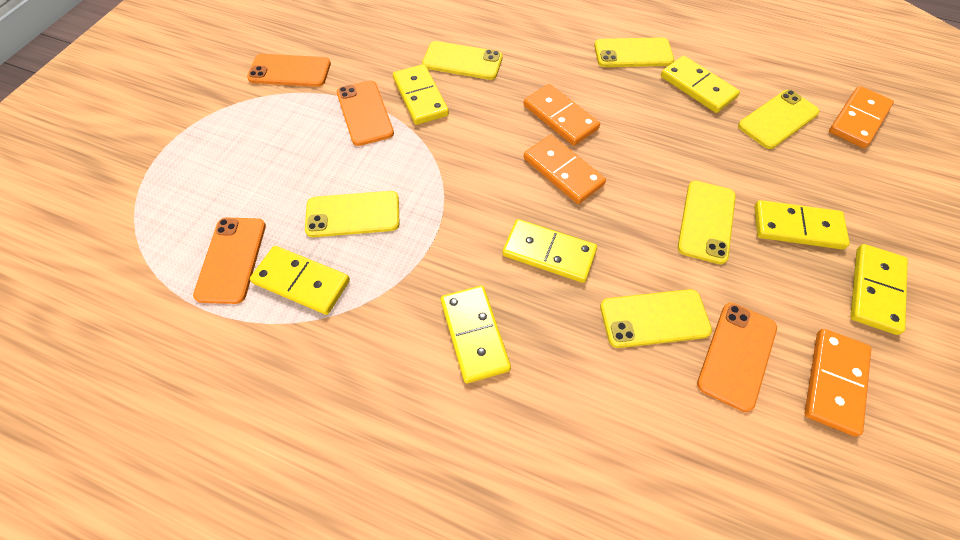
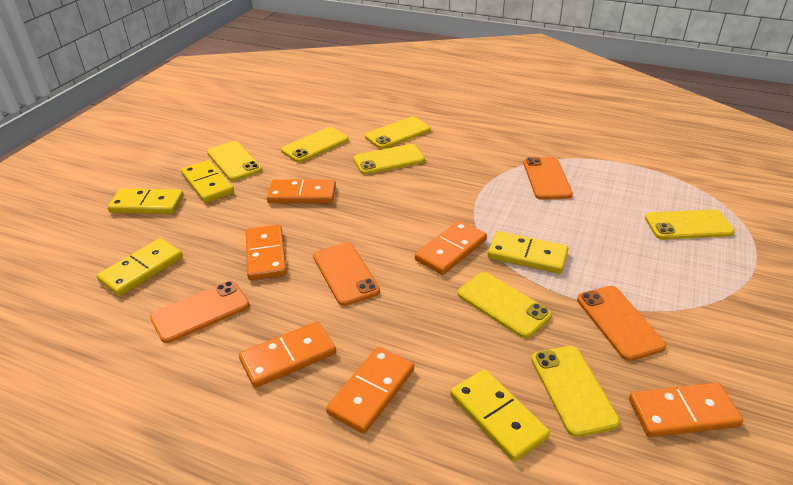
orange domino: [524,84,600,146] [524,135,606,204] [804,329,871,437] [829,86,894,148] = 4 -> [239,321,336,388] [246,225,287,280] [267,179,336,203] [326,347,414,434] [415,220,487,275] [629,383,743,437] = 6
yellow domino: [250,246,350,315] [393,64,449,125] [441,286,511,383] [502,219,597,283] [661,56,740,113] [754,200,850,250] [850,244,908,335] = 7 -> [97,238,183,296] [107,188,184,214] [181,160,234,203] [450,369,550,462] [488,231,568,274] = 5
yellow phone: [305,191,400,237] [422,41,503,80] [594,37,674,67] [600,289,712,348] [678,181,736,264] [738,90,820,149] = 6 -> [207,141,262,181] [281,127,349,163] [353,144,425,175] [365,117,431,149] [458,272,552,338] [531,346,620,437] [645,209,735,240] = 7

